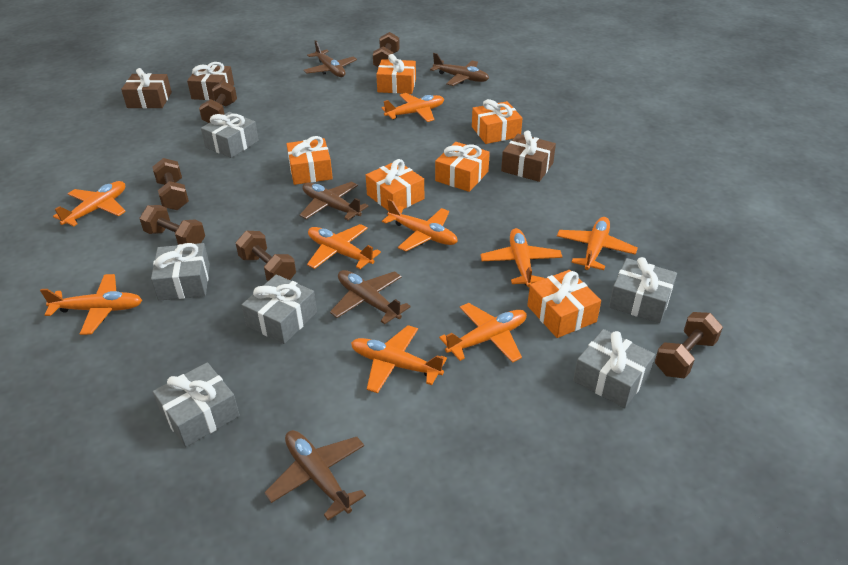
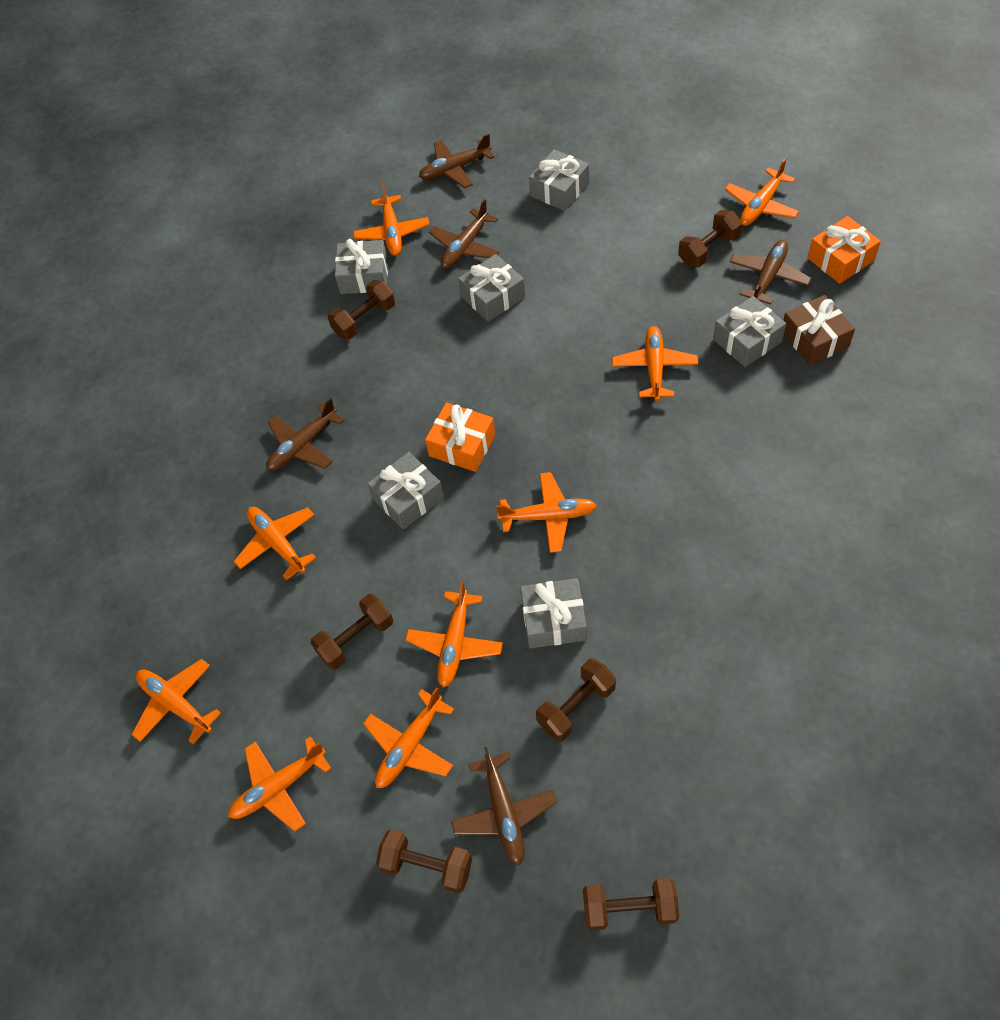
brown gift: [121,68,172,108] [187,62,234,100] [501,131,556,182] = 3 -> [783,295,855,365] = 1
orange gift: [287,136,333,185] [366,159,424,211] [376,54,416,94] [435,142,490,192] [472,99,523,144] [527,270,601,338] = 6 -> [425,402,496,472] [808,216,881,284] = 2

